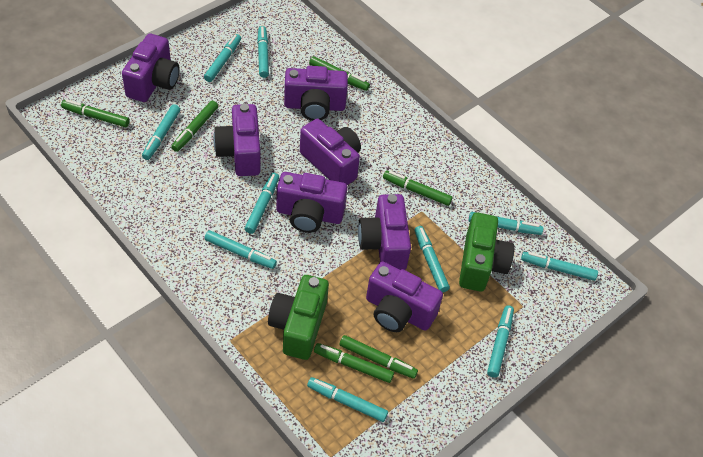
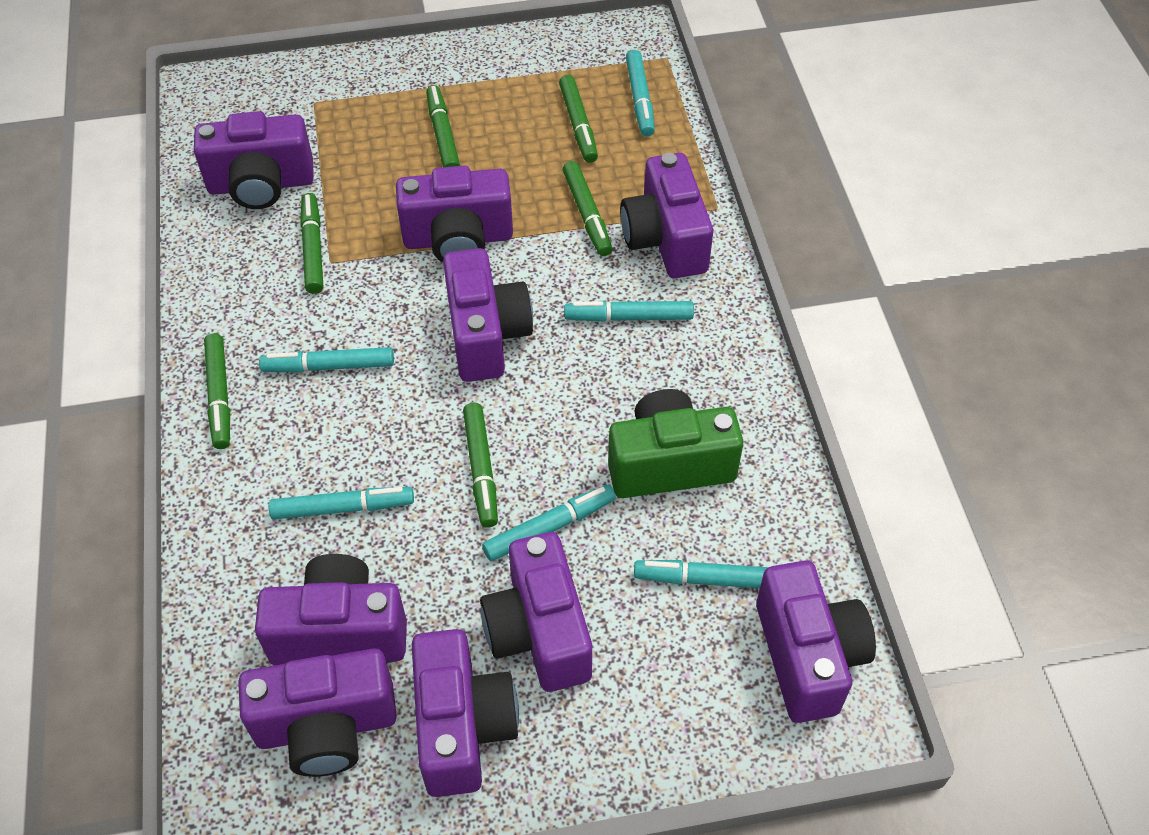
green camera: [268,275,329,360] [459,212,514,291] = 2 -> [608,389,743,498] = 1
purple camera: [122,33,180,102] [213,104,261,176] [276,172,347,233] [284,66,348,121] [300,119,361,185] [358,194,411,270] [366,261,443,332] = 7 -> [194,111,314,209] [238,648,397,777] [255,554,407,665] [396,166,513,263] [412,629,519,797] [443,248,533,382] [480,532,592,692] [620,153,713,278] [756,560,876,723] = 9
turquoise marker: [142,104,180,160] [204,34,241,82] [205,230,277,269] [245,173,279,234] [257,26,269,78] [307,377,388,422] [415,226,450,292] [469,212,543,235] [487,305,514,378] [521,252,598,281] = 10 -> [259,347,394,373] [269,487,414,520] [482,485,616,561] [564,301,694,322] [626,50,655,137] [634,560,769,588] = 6

